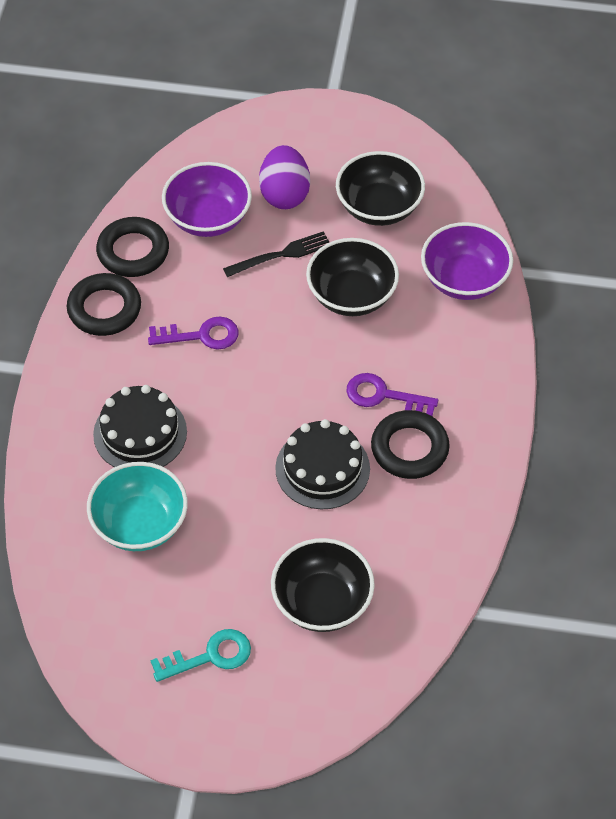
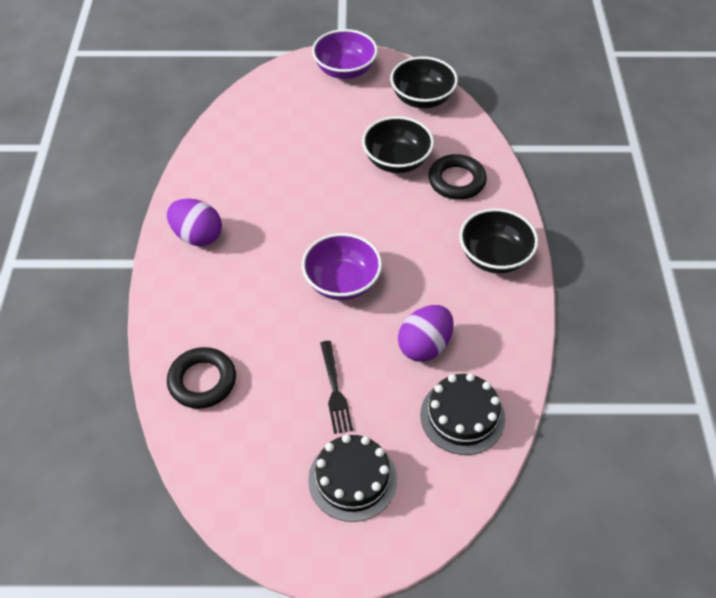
black ring: [67,273,141,336] [96,217,169,277] [371,410,450,479] = 3 -> [167,347,236,409] [428,154,487,200] = 2
purple egg: [259,145,310,209] = 1 -> [167,199,222,246] [398,305,454,362] = 2
purple key: [148,316,239,349] [347,373,438,416] = 2 -> none = 0
turquoise bowl: [87,462,188,551] = 1 -> none = 0
turquoise key: [150,629,251,682] = 1 -> none = 0

